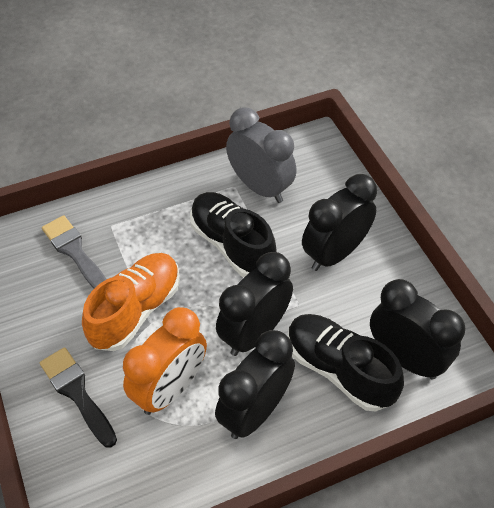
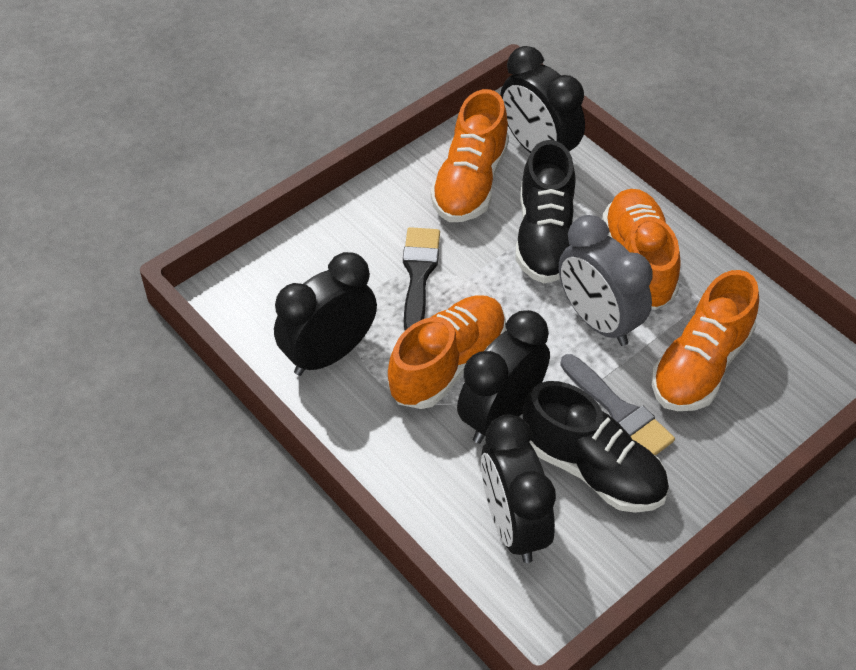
orange clock: [123,307,207,415] = 1 -> none = 0
orange shoe: [82,253,180,351] = 1 -> [388,296,506,409] [430,89,509,222] [602,189,681,310] [652,270,759,411] = 4

